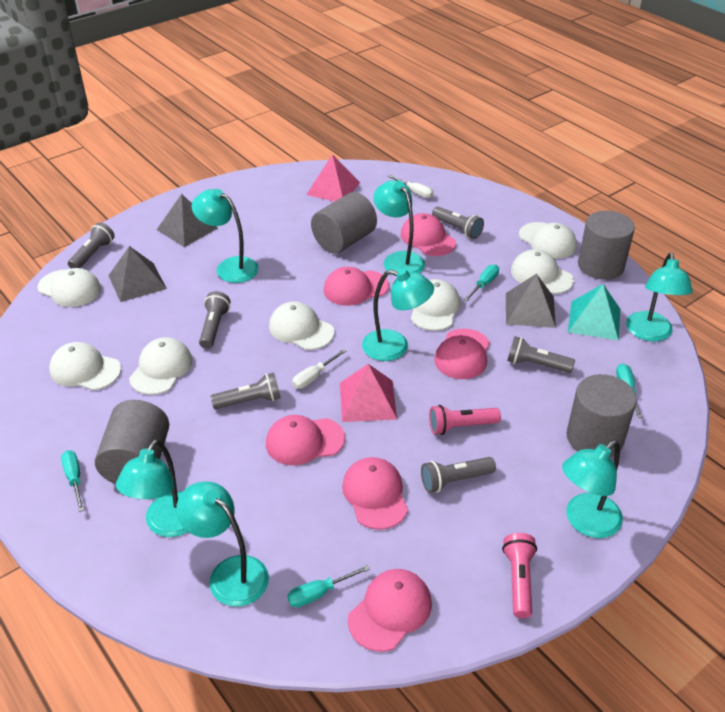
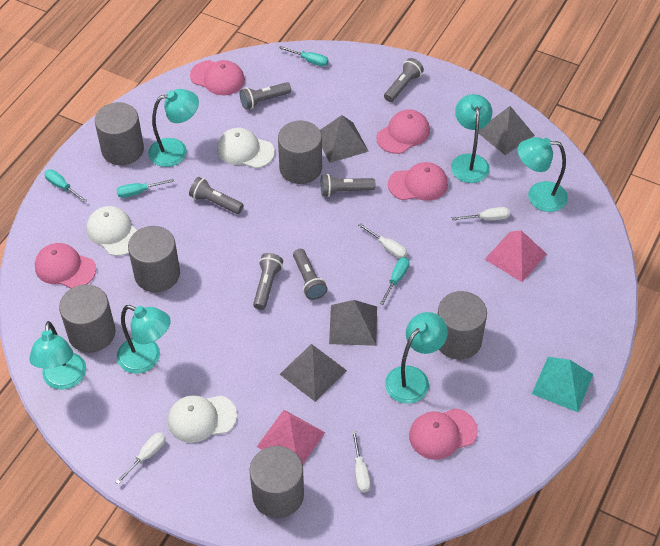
grey cylinder: [95,400,169,484] [311,192,377,254] [567,374,637,458] [578,211,635,280] = 4 -> [59,284,116,353] [95,102,144,165] [128,226,180,292] [250,446,304,518] [278,121,322,184] [437,291,487,360] = 6
grey pyramid: [108,246,167,302] [157,194,218,247] [506,274,556,328] = 3 -> [280,344,347,402] [320,115,369,163] [329,300,377,346] [478,106,535,155] = 4
pink cap: [266,415,345,465] [324,267,389,306] [342,457,408,530] [348,569,432,652] [401,213,456,256] [434,329,490,379] = 6 -> [35,243,96,288] [190,60,245,95] [376,109,430,154] [388,162,448,201] [409,408,478,460] = 5
pink flashlight: [429,405,501,435] [502,533,537,618] = 2 -> none = 0
turquoise lamp: [116,439,188,537] [176,482,269,607] [192,189,259,283] [362,269,434,361] [373,180,425,276] [562,440,623,538] [626,253,693,341] = 7 -> [29,321,86,389] [117,305,171,374] [148,89,199,167] [385,312,448,404] [451,94,493,183] [518,137,568,212] = 6
white cap: [37,268,101,307] [49,342,121,390] [129,337,192,395] [269,302,334,350] [411,279,460,331] [511,249,574,294] [519,222,577,259] = 7 -> [87,206,137,256] [168,395,237,443] [217,128,275,168] = 3
white screwdriver: [292,349,346,389] [387,175,434,198] = 2 -> [116,433,166,485] [352,430,370,492] [358,223,407,258] [452,207,510,221] = 4

